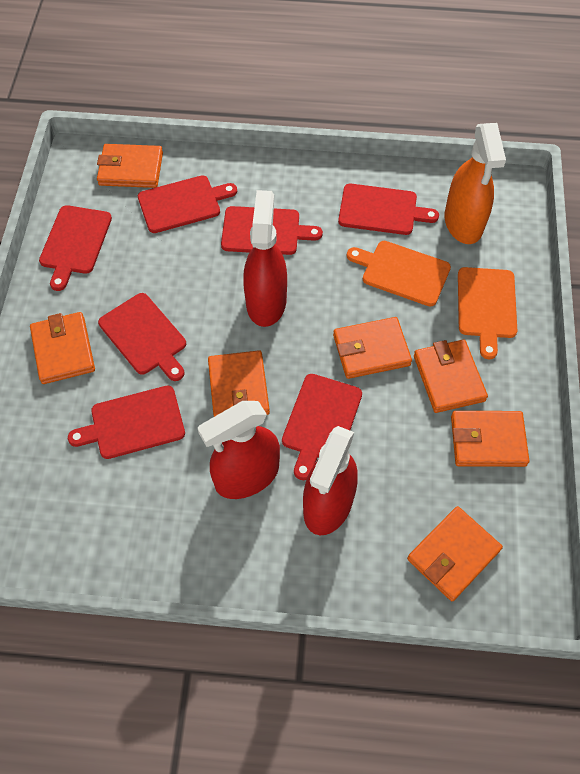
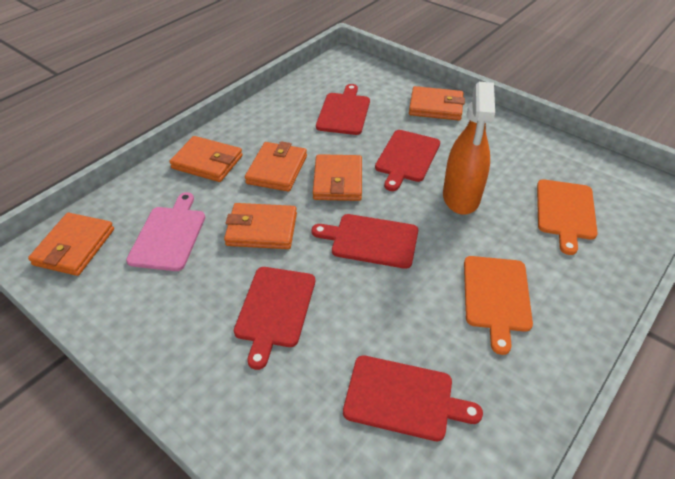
orange wallet: [30,312,95,384] [97,144,163,188] [208,350,270,417] [333,317,412,379] [407,506,503,601] [414,340,488,413] [451,411,529,467] = 7 -> [28,213,114,276] [169,136,243,182] [224,203,297,249] [245,141,307,192] [313,154,362,201] [409,86,465,120] = 6
pink cutting board: none = 0 -> [126,192,205,271] = 1
red cutting board: [39,205,112,291] [68,386,185,459] [98,293,186,381] [138,175,237,233] [221,206,323,255] [282,374,362,480] [338,184,439,235] = 7 -> [234,267,315,370] [311,214,418,269] [316,84,370,135] [343,355,483,441] [375,130,440,191] = 5
red spray bottle: [198,401,280,499] [243,190,287,327] [303,426,358,535] = 3 -> none = 0

